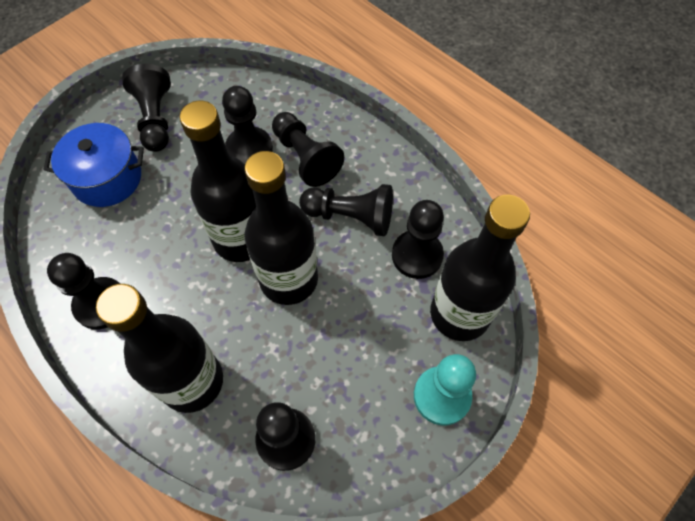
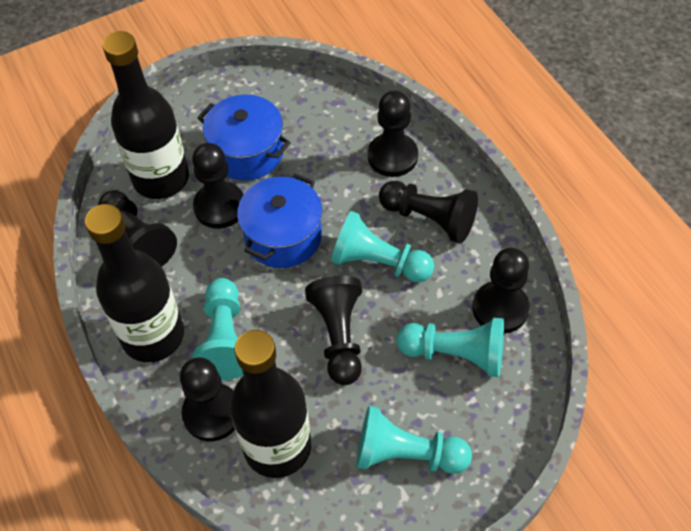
black bottle: [96,284,223,413] [180,101,256,262] [244,151,318,305] [430,195,530,341] = 4 -> [85,204,184,362] [102,31,189,199] [230,330,311,478] = 3
blue pot: [44,123,144,207] = 1 -> [197,95,291,181] [237,173,322,268] = 2
turquoise pawn: [414,354,476,425] = 1 -> [192,278,243,380] [331,211,434,282] [356,406,472,474] [397,318,504,377] = 4

